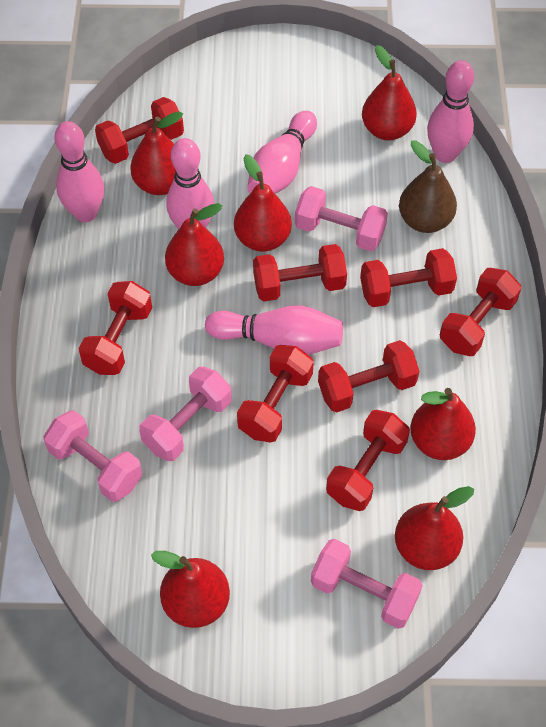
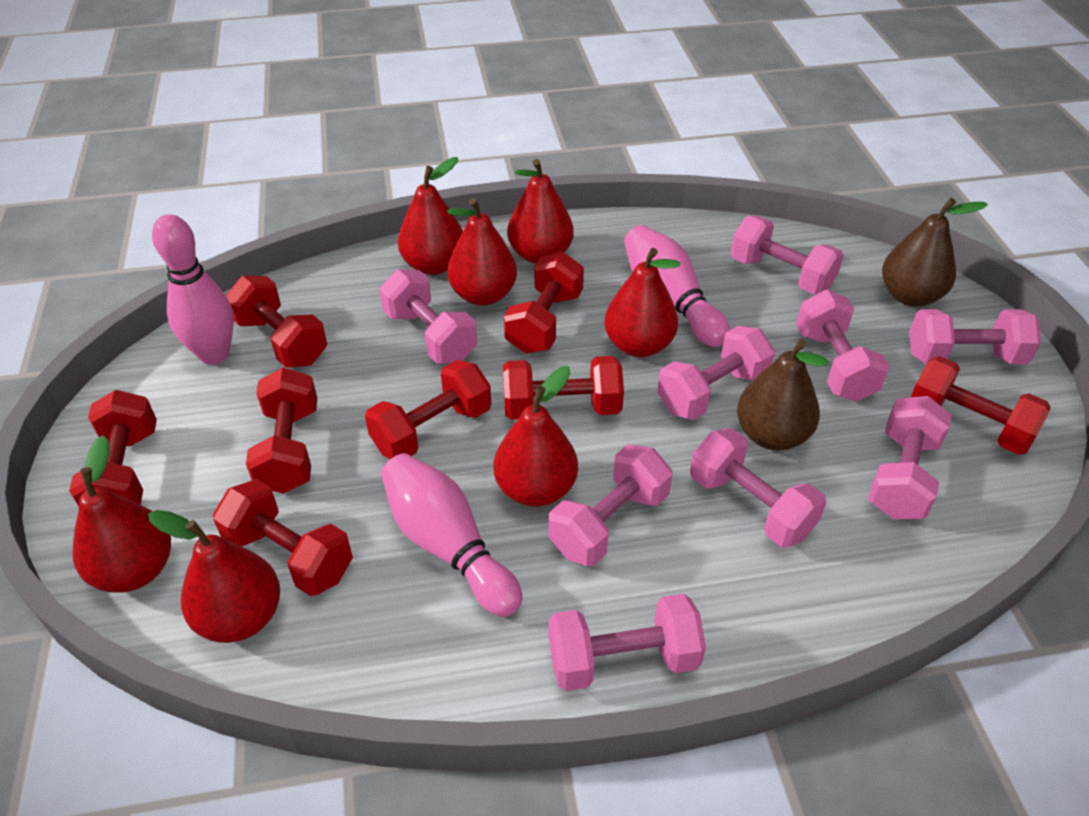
brown pear: [399,140,457,233] = 1 -> [737,339,829,451] [882,198,988,306] = 2
pink bowling pin: [54,121,104,222] [167,138,214,229] [205,305,343,355] [247,111,317,194] [427,60,474,163] = 5 -> [152,214,234,365] [381,453,523,617] [624,225,730,347] = 3
pink dumbbell: [43,410,142,502] [139,367,232,461] [295,186,388,251] [311,539,423,629] = 4 -> [379,269,477,363] [549,444,672,566] [549,594,706,691] [657,326,775,420] [690,428,827,548] [731,216,844,295] [796,290,890,401] [868,396,952,519] [909,309,1041,364] = 9

